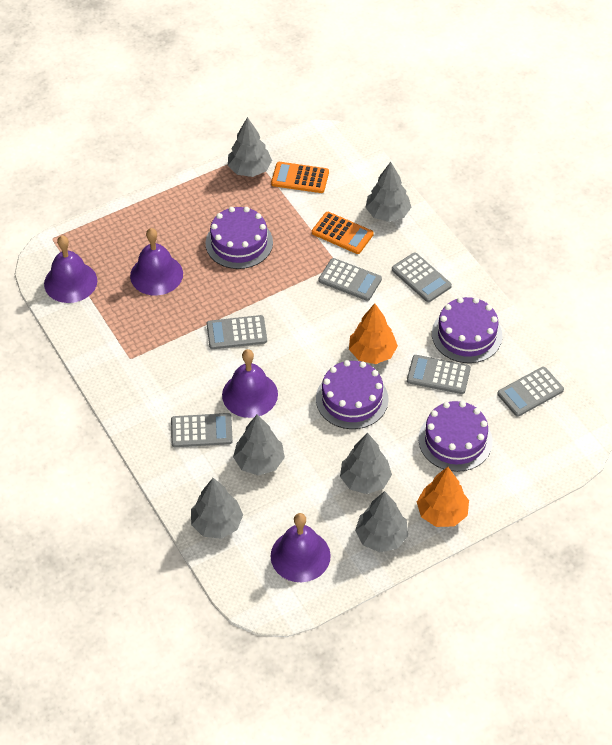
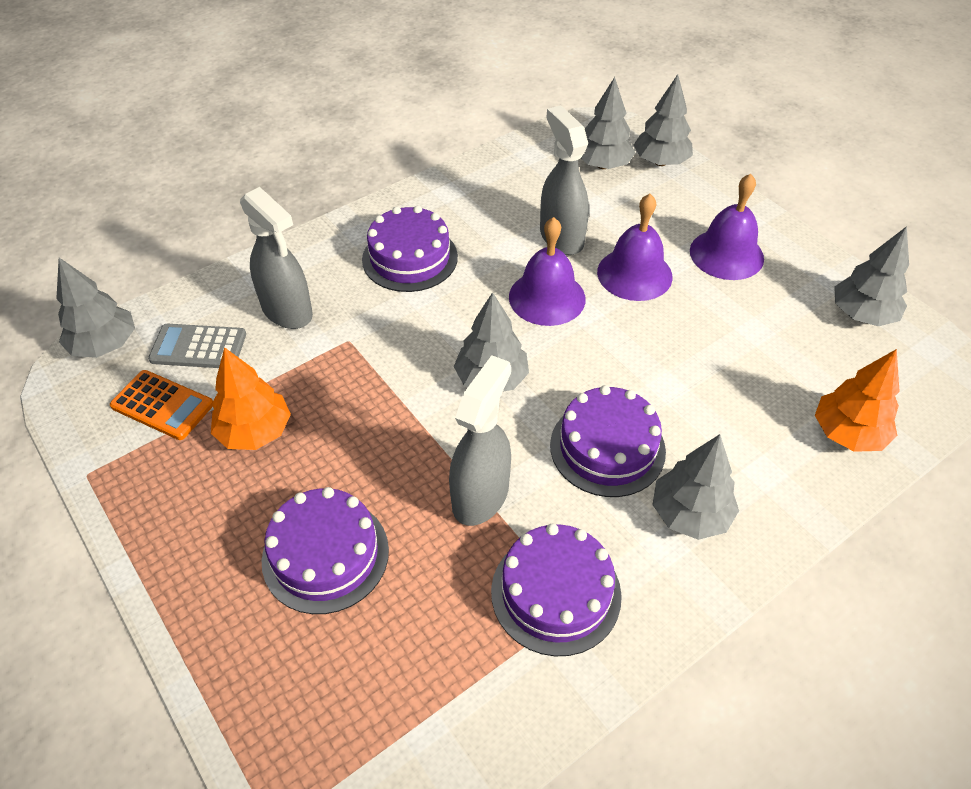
grey calculator: [171,413,233,447] [207,315,267,349] [319,258,382,301] [392,252,452,302] [407,355,471,394] [498,367,564,417] = 6 -> [148,324,246,368] = 1
grey spray bottle: none = 0 -> [240,187,313,329] [449,355,511,526] [540,105,589,255] = 3
orange calculator: [271,162,329,193] [312,212,374,254] = 2 -> [110,370,213,440] = 1
purple bell: [44,235,97,303] [130,228,183,295] [222,349,278,418] [271,513,331,582] = 4 -> [509,217,586,326] [597,194,672,301] [690,174,764,280] = 3

